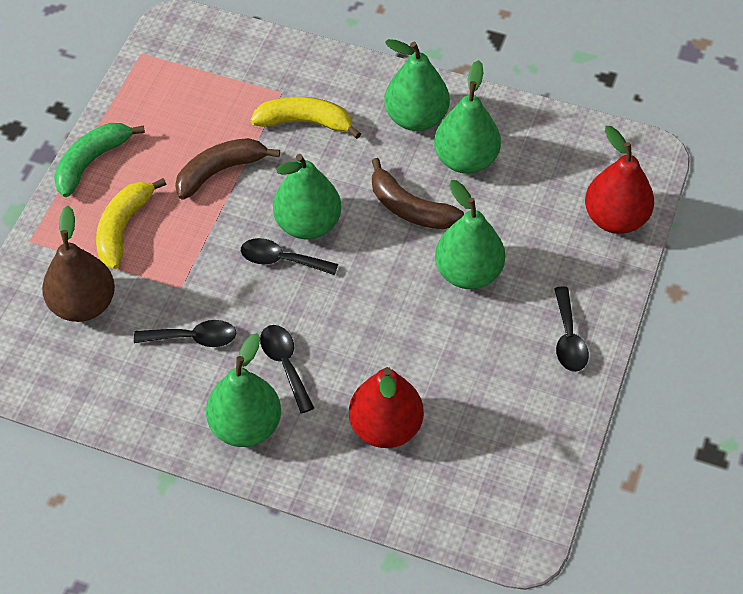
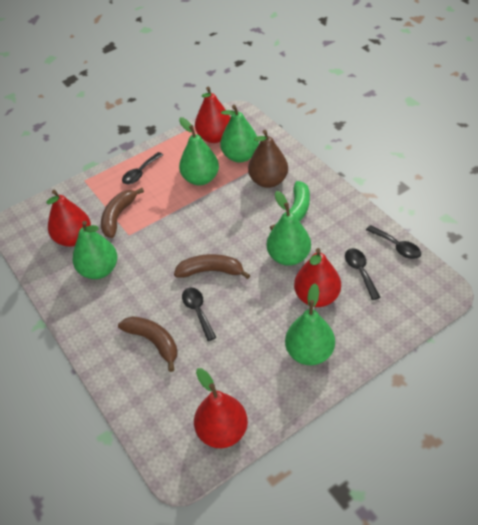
brown banana: [175,138,280,199] [372,158,464,229] = 2 -> [101,188,144,238] [118,316,178,372] [174,254,250,279] = 3
red pear: [349,367,424,448] [585,126,654,234] = 2 -> [47,190,91,247] [194,368,248,448] [195,86,231,143] [294,248,341,307] = 4
yellow banana: [96,178,166,269] [251,97,361,139] = 2 -> none = 0

